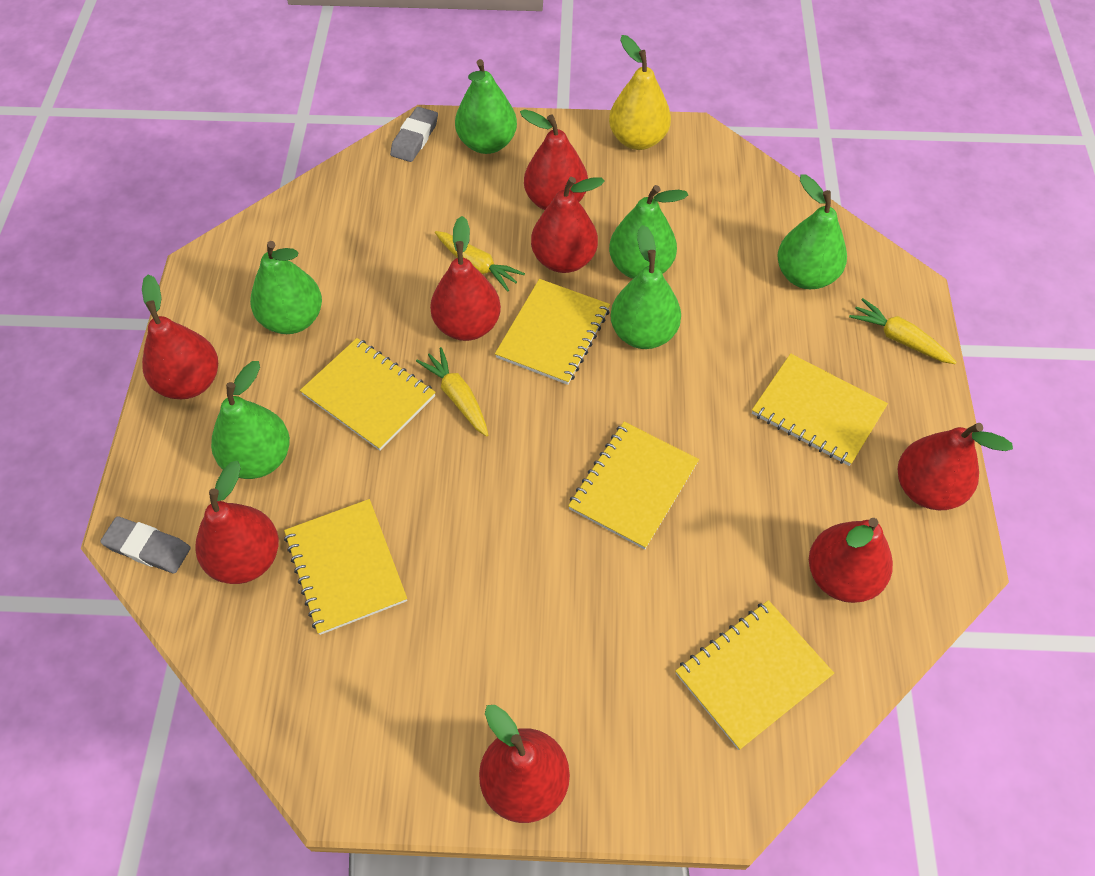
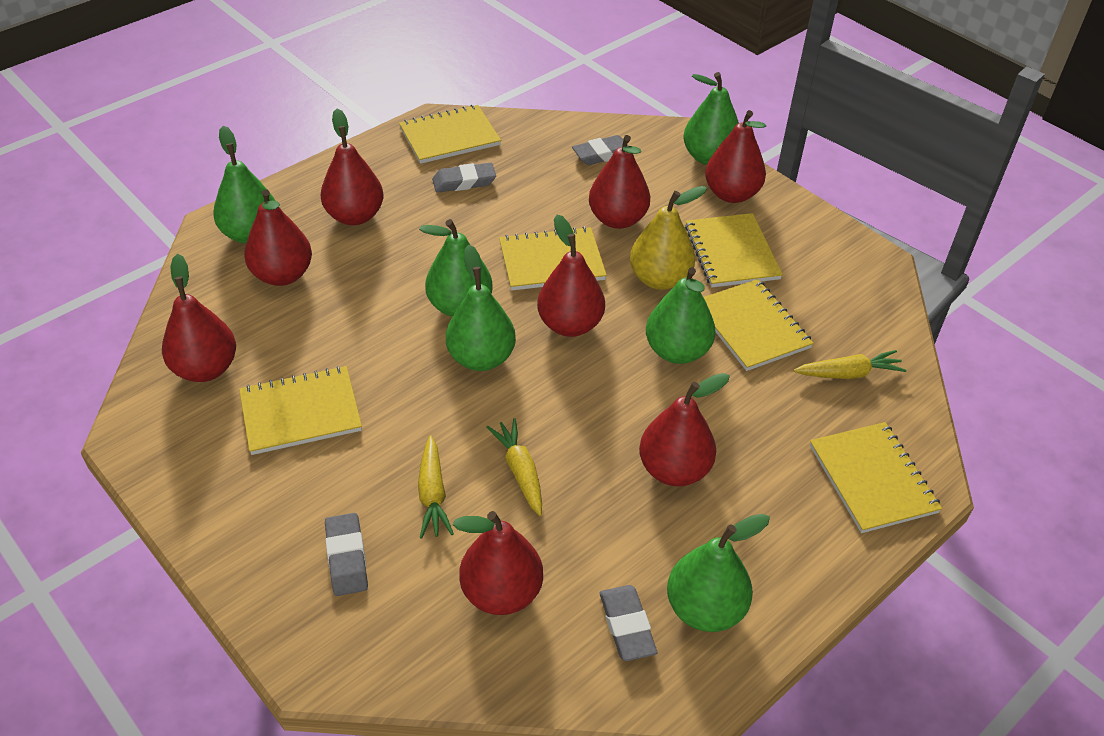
grey eraser: [100,516,190,573] [390,107,438,162] = 2 -> [325,513,368,596] [432,163,496,193] [572,135,628,165] [600,585,657,661] = 4

